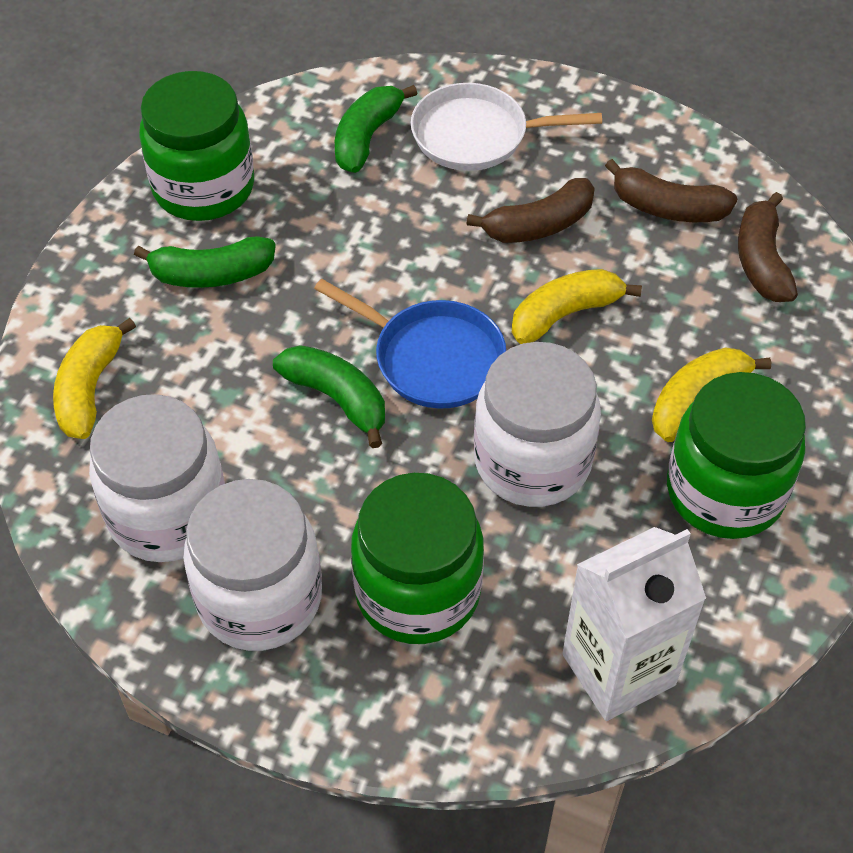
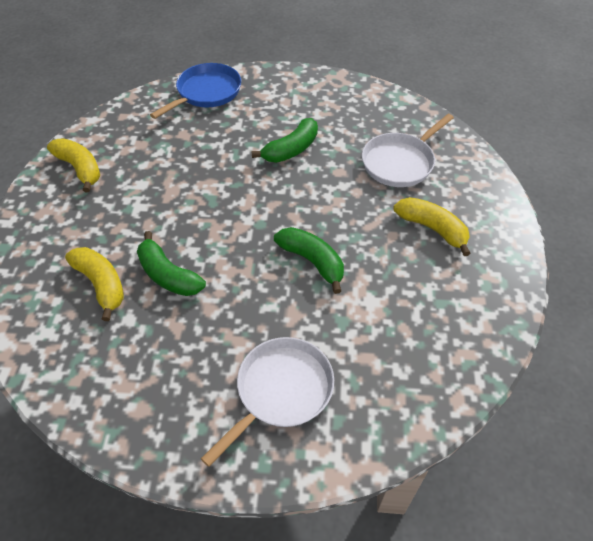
brown banana: [466,178,595,243] [605,159,737,222] [738,192,798,302] = 3 -> none = 0
green jar: [139,71,254,221] [351,473,484,644] [667,372,806,539] = 3 -> none = 0
white carton: [562,527,706,721] = 1 -> none = 0
white jar: [89,394,225,562] [183,479,322,651] [474,342,601,507] = 3 -> none = 0
white pan: [411,83,602,171] = 1 -> [201,337,334,467] [362,114,454,187] = 2

